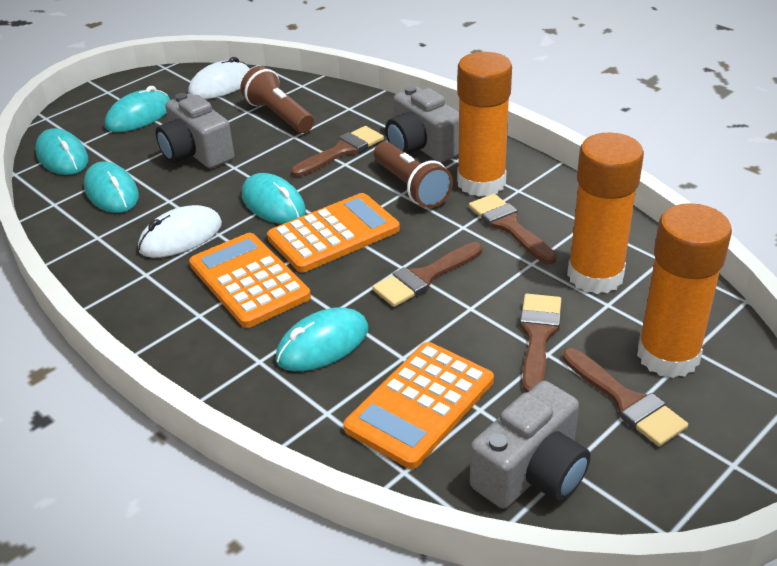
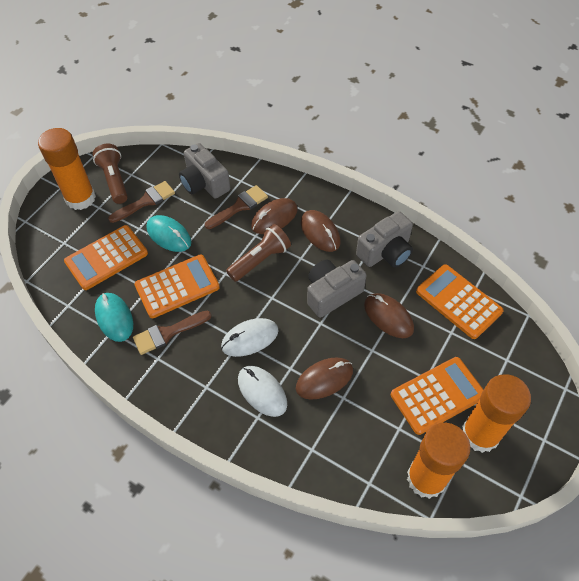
brown brush: [291,126,384,177] [372,242,482,307] [469,194,557,264] [520,294,561,393] [562,348,688,447] = 5 -> [108,181,175,223] [133,311,212,355] [205,185,268,229] = 3
brown mouse: none = 0 -> [251,198,298,234] [296,357,353,400] [301,210,340,252] [364,293,414,338] = 4
orange calculator: [189,233,311,328] [267,193,400,272] [343,342,494,469] = 3 -> [64,225,148,290] [134,255,220,318] [391,357,484,435] [416,264,504,339] = 4
turquoise mouse: [35,128,88,175] [84,161,139,213] [105,86,170,132] [242,173,306,224] [275,307,368,371] = 5 -> [95,293,133,342] [146,215,191,252] = 2

